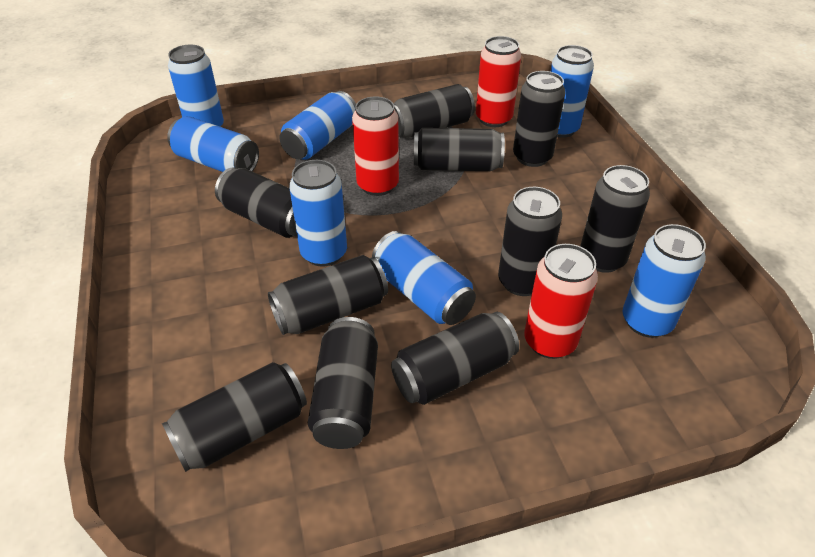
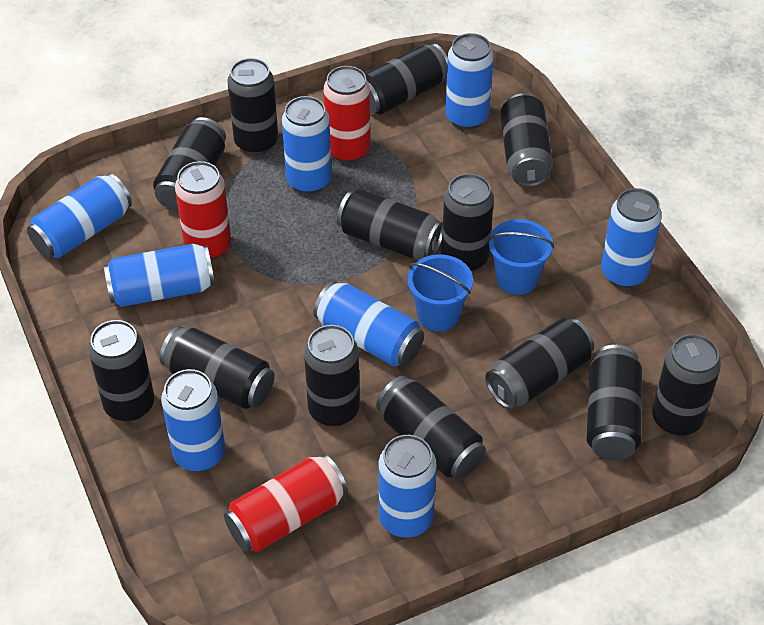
black can: [162,362,307,472] [215,167,297,238] [268,255,388,335] [308,317,378,449] [391,312,519,405] [393,84,475,138] [414,128,505,171] [498,187,562,296] [513,71,566,167] [580,165,650,273] = 10 -> [88,320,154,422] [153,117,226,211] [160,326,275,409] [227,58,278,155] [304,325,360,427] [337,189,443,260] [364,43,448,115] [376,376,486,479] [441,174,494,272] [485,318,594,409] [500,93,553,187] [587,345,642,460] [652,334,721,436] = 13
blue bucket: none = 0 -> [408,254,473,331] [487,219,554,295] = 2
blue can: [167,116,259,172] [168,45,224,127] [279,91,356,160] [289,160,347,267] [372,231,476,325] [550,45,594,138] [623,224,706,338] = 7 -> [27,173,132,258] [104,244,215,307] [161,369,225,472] [282,96,332,194] [313,281,424,366] [379,435,436,538] [445,33,494,129] [601,188,662,288] = 8

